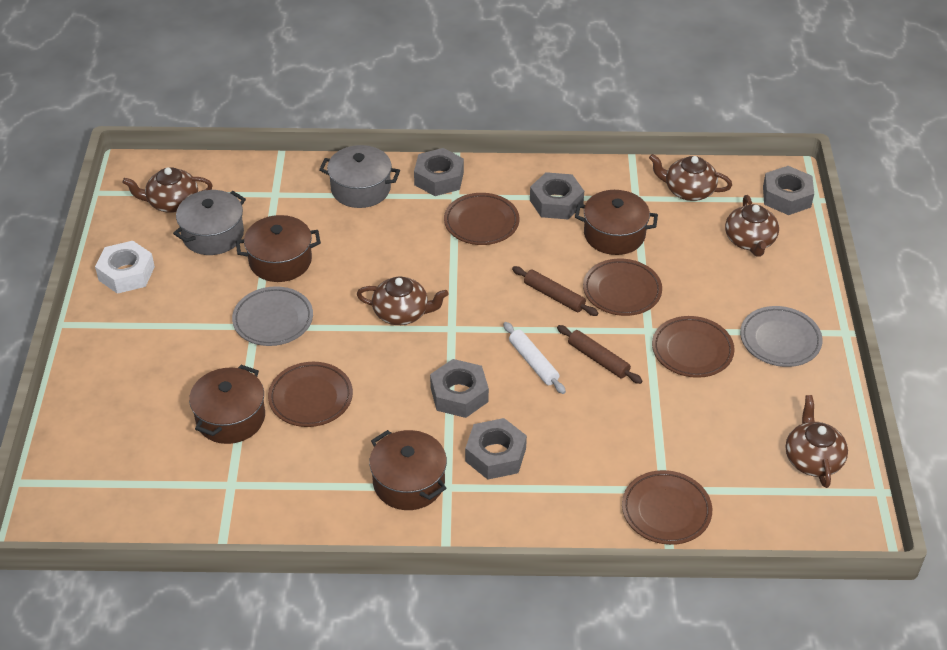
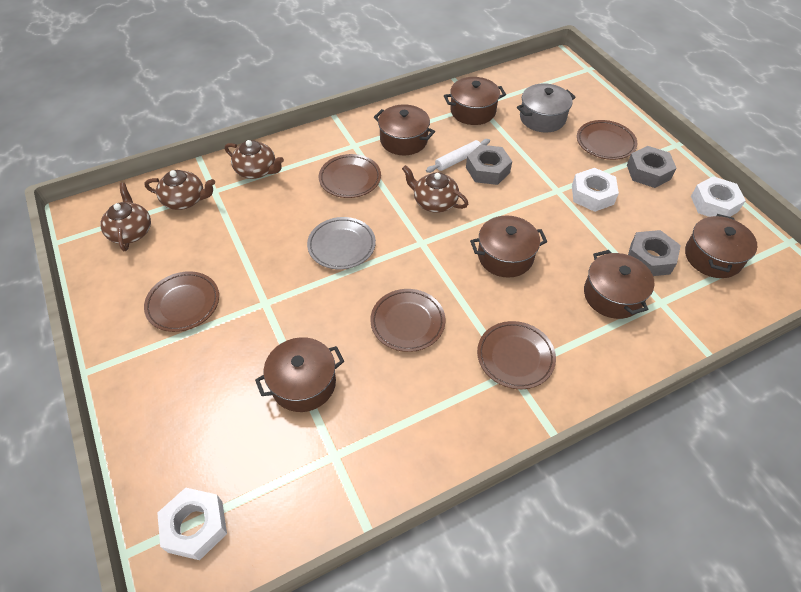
brown pot: [189,365,265,444] [236,215,321,282] [369,430,447,510] [575,190,658,255] = 4 -> [255,337,344,412] [374,104,435,156] [444,77,506,125] [470,215,547,278] [584,250,655,319] [685,214,757,278] = 6
brown rolling pin: [512,266,598,316] [557,325,642,384] = 2 -> none = 0
brown teapot: [122,167,213,213] [356,277,448,325] [649,154,732,201] [725,195,779,257] [786,395,848,488] = 5 -> [100,183,151,251] [145,170,215,210] [225,140,284,179] [402,165,468,213] = 4
grey nut: [414,148,464,196] [430,359,489,418] [465,418,527,480] [530,172,584,219] [763,166,814,215] = 5 -> [466,145,512,185] [627,146,676,188] [628,230,681,276] = 3
grey plate: [232,286,313,346] [740,306,823,367] = 2 -> [307,217,376,269] = 1
grey pot: [173,190,246,255] [319,145,400,208] = 2 -> [517,83,576,132] = 1
white nut: [95,241,155,294] = 1 -> [157,488,227,560] [572,168,619,212] [691,176,746,217] = 3

